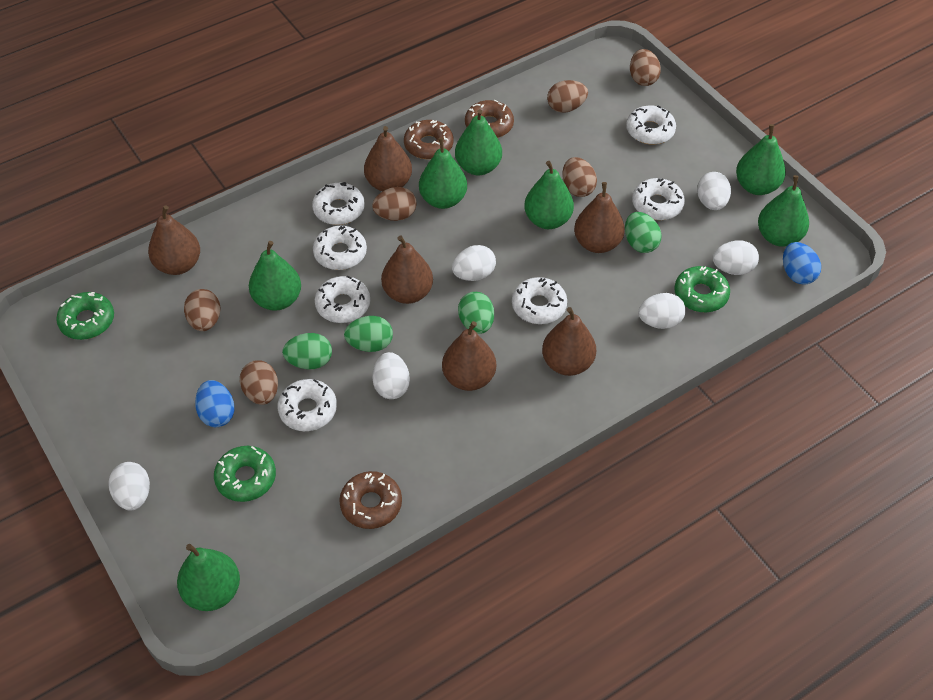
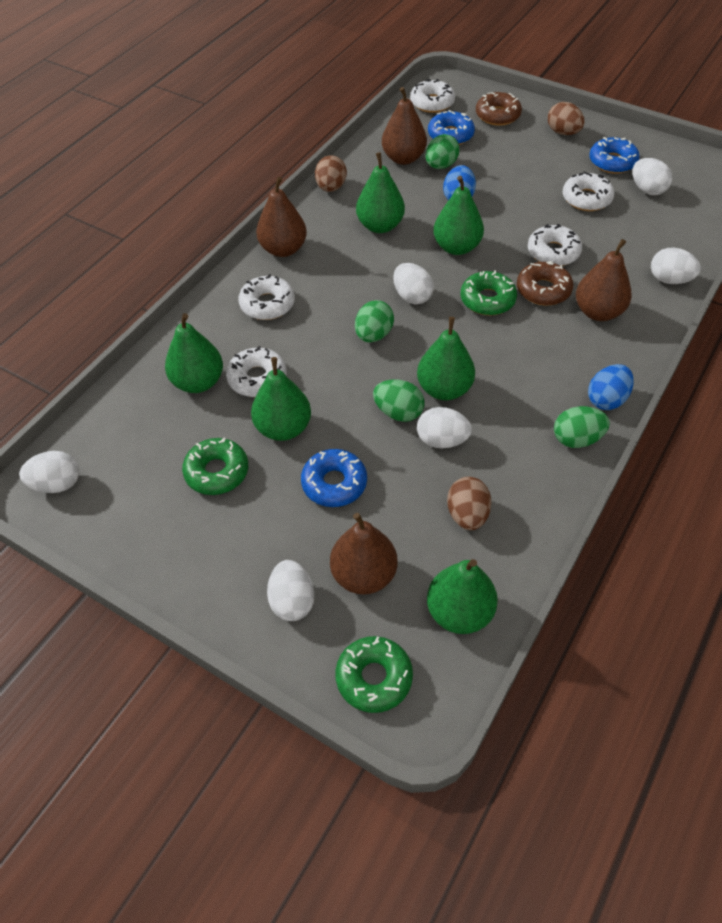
blue donut: none = 0 -> [301,449,367,507] [428,110,475,145] [589,137,640,174] = 3
brown donut: [339,471,402,529] [404,120,454,159] [465,100,514,138] = 3 -> [476,92,522,126] [517,261,573,306] = 2
brown egg: [184,289,220,331] [240,360,278,405] [372,187,417,221] [547,80,588,113] [563,157,597,197] [630,49,661,86] = 6 -> [315,155,347,192] [447,477,492,530] [548,102,585,135] = 3
brown pear: [148,205,200,275] [364,126,412,192] [381,236,433,304] [442,321,496,391] [542,307,596,376] [574,182,625,253] = 6 -> [256,177,307,257] [330,513,398,595] [382,87,427,165] [576,239,632,321] = 4
green pear: [177,544,240,611] [249,241,301,311] [419,138,467,209] [455,109,502,176] [524,161,574,229] [736,124,786,195] [758,175,809,247] = 7 -> [165,313,223,393] [251,357,311,441] [356,152,405,233] [417,317,475,400] [427,559,498,634] [433,176,484,255] = 6
white donut: [278,379,337,431] [312,182,365,225] [313,226,367,270] [315,276,370,323] [512,277,567,324] [626,105,676,145] [632,178,685,220] = 7 -> [226,346,287,397] [238,274,295,320] [410,79,455,113] [528,224,582,266] [562,171,614,211] = 5

